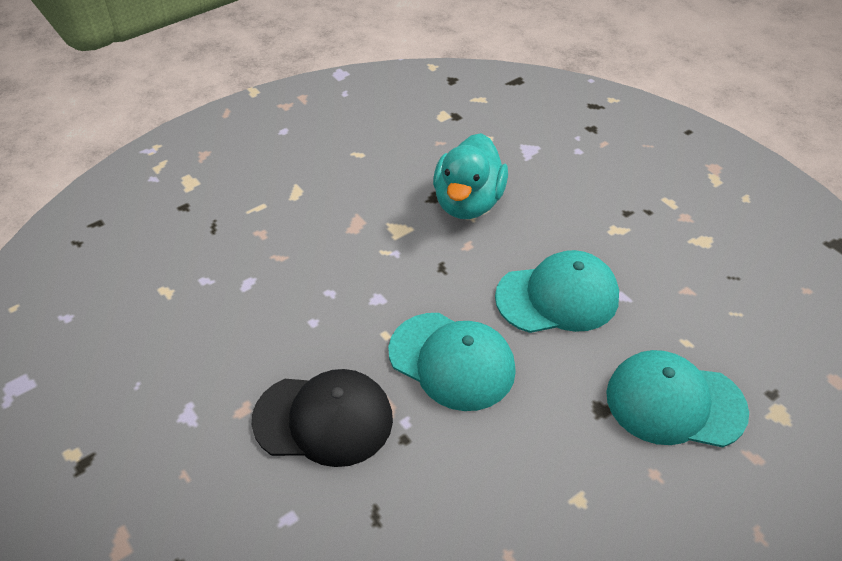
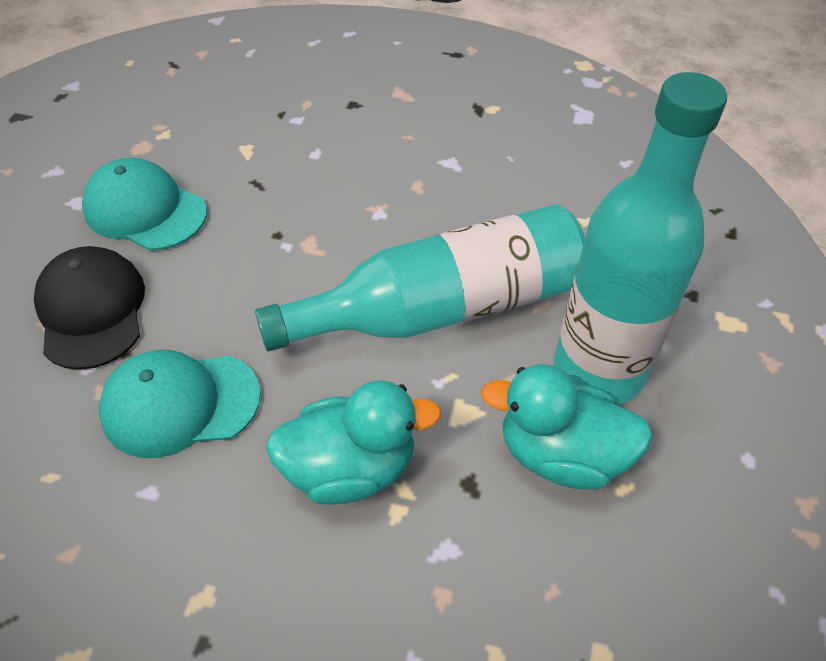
turquoise bottle: none = 0 -> [255,204,585,351] [554,72,727,405] = 2
turquoise cap: [388,313,516,411] [495,250,619,333] [606,350,749,448] = 3 -> [82,158,207,251] [99,350,261,458] = 2
turquoise duck: [433,133,508,219] = 1 -> [266,381,442,505] [481,364,653,490] = 2

